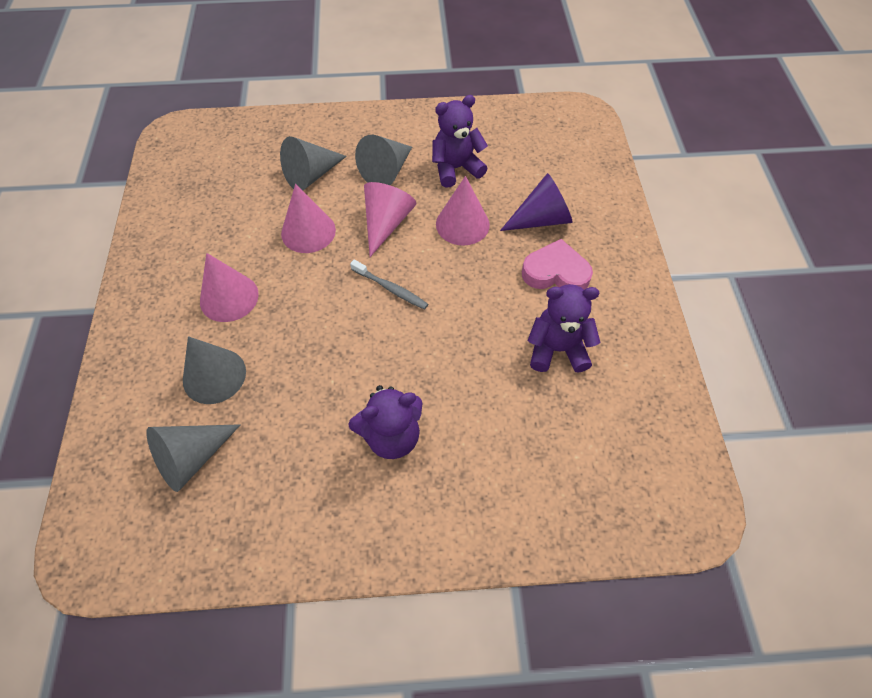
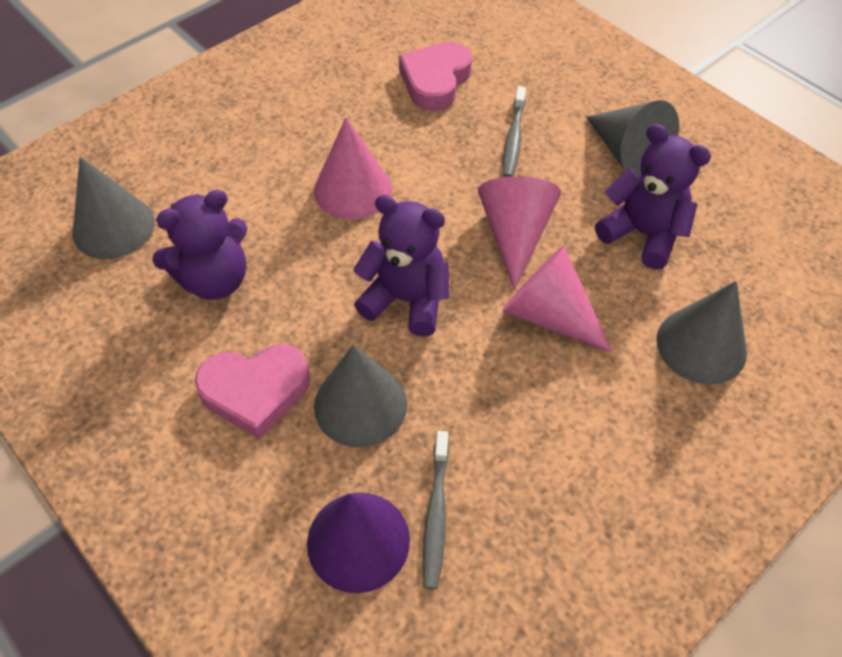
grey toothbrush: [350,260,428,310] = 1 -> [423,431,449,589] [503,86,526,177] = 2
pink cone: [200,253,259,322] [281,184,336,253] [364,182,416,257] [436,176,490,246] = 4 -> [314,117,392,219] [478,176,561,290] [502,246,612,353] = 3
pink heart: [522,239,593,290] = 1 -> [195,344,310,439] [399,42,472,111] = 2

